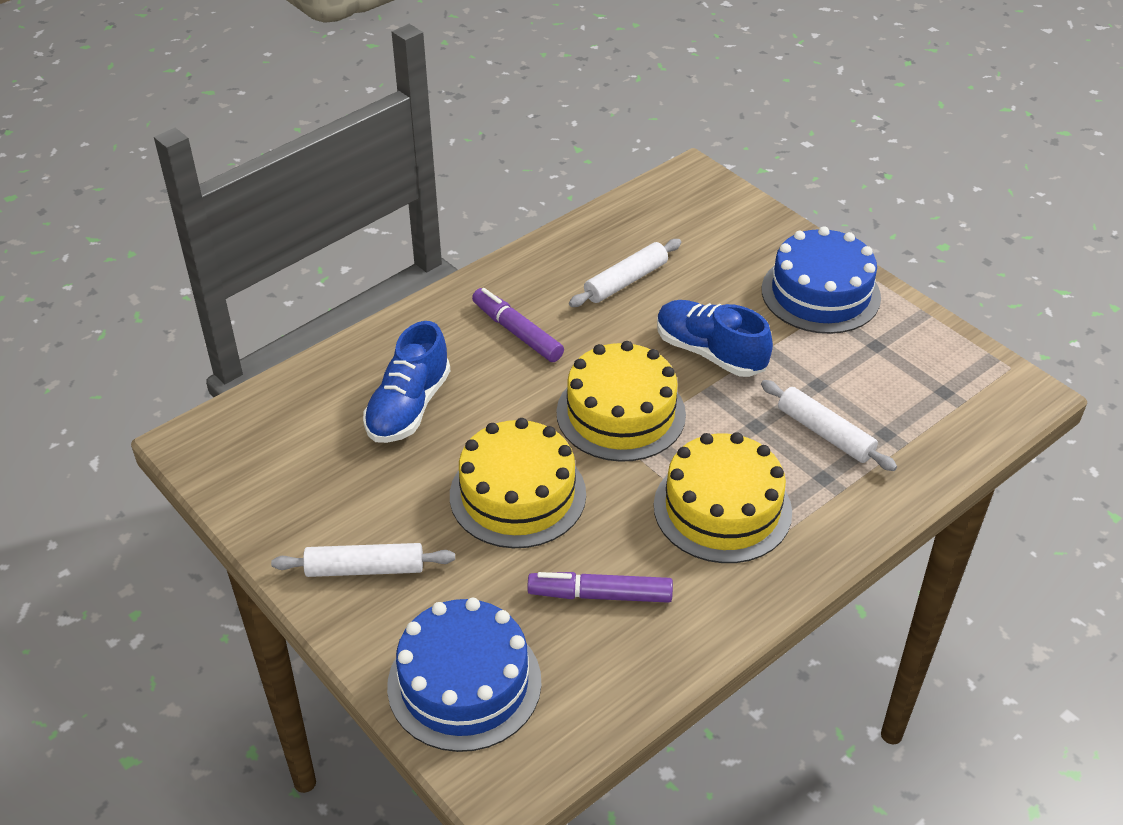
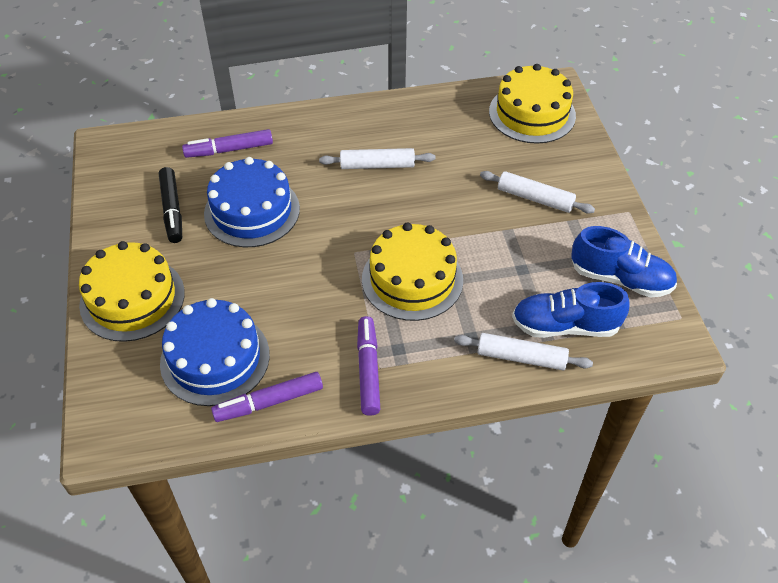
black marker: none = 0 -> [159,167,182,243] = 1
purple marker: [472,288,564,362] [527,572,673,603] = 2 -> [182,129,273,158] [211,372,323,422] [357,316,380,416] = 3

